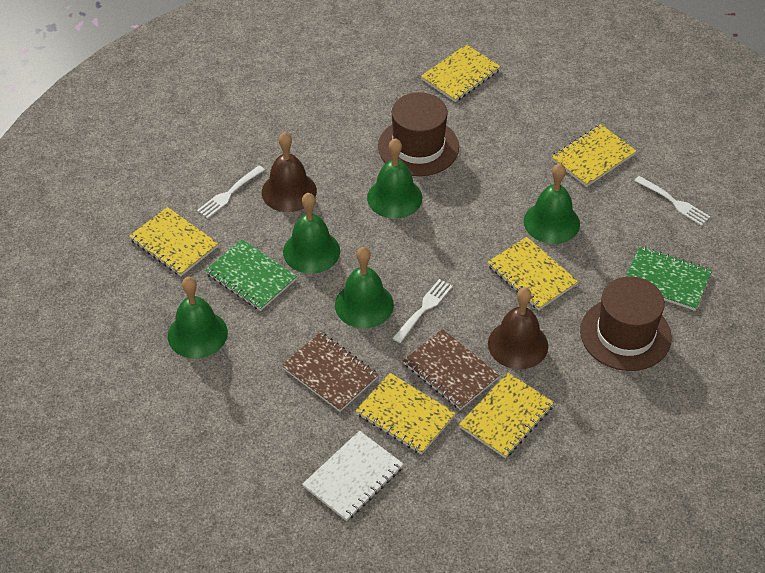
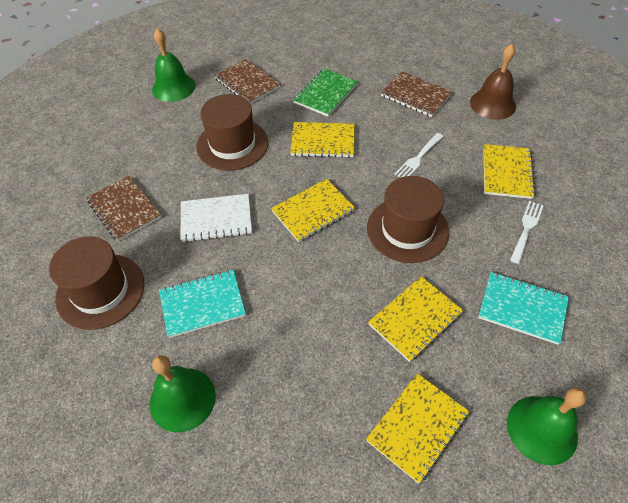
brown bell: [262,132,317,212] [488,287,548,369] = 2 -> [470,44,516,120] = 1
brown hat: [378,92,459,176] [580,277,672,371] = 2 -> [49,236,145,330] [196,94,268,171] [367,176,449,263] = 3
brown notebook: [281,332,379,412] [403,329,500,410] = 2 -> [86,176,161,242] [214,59,280,104] [381,71,452,117] = 3
green bell: [168,277,228,359] [283,193,340,274] [335,247,394,328] [367,138,422,219] [524,163,580,244] = 5 -> [150,355,216,432] [152,28,196,102] [507,388,586,465] = 3
green notebook: [205,239,297,311] [626,246,712,311] = 2 -> [293,69,358,117] = 1
turquoise notebook: none = 0 -> [159,270,246,338] [478,272,569,345] = 2
white fork: [197,165,265,219] [392,279,453,343] [634,176,710,226] = 3 -> [394,133,444,177] [510,201,544,264] = 2
yellow notebook: [129,207,219,276] [355,373,456,455] [421,44,501,102] [459,373,554,458] [487,237,578,310] [551,124,637,187] = 6 -> [271,179,355,242] [290,122,355,158] [366,373,470,484] [368,276,464,362] [483,144,536,199] = 5

